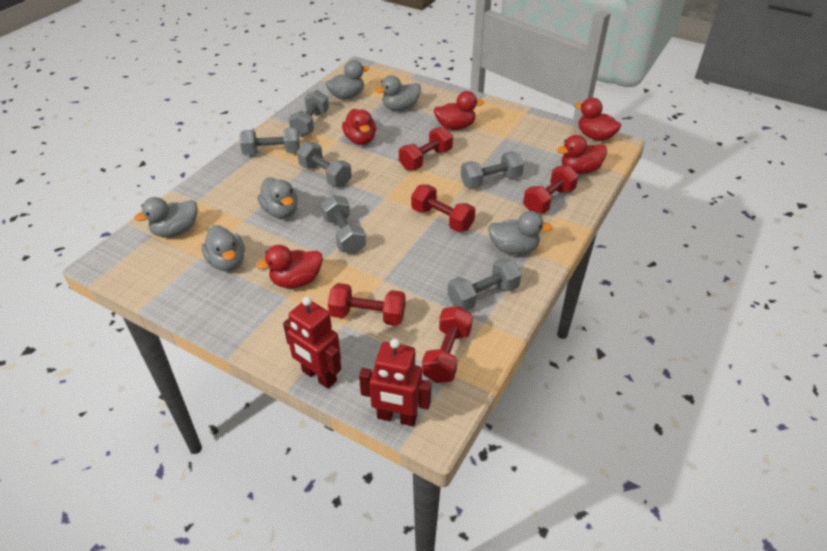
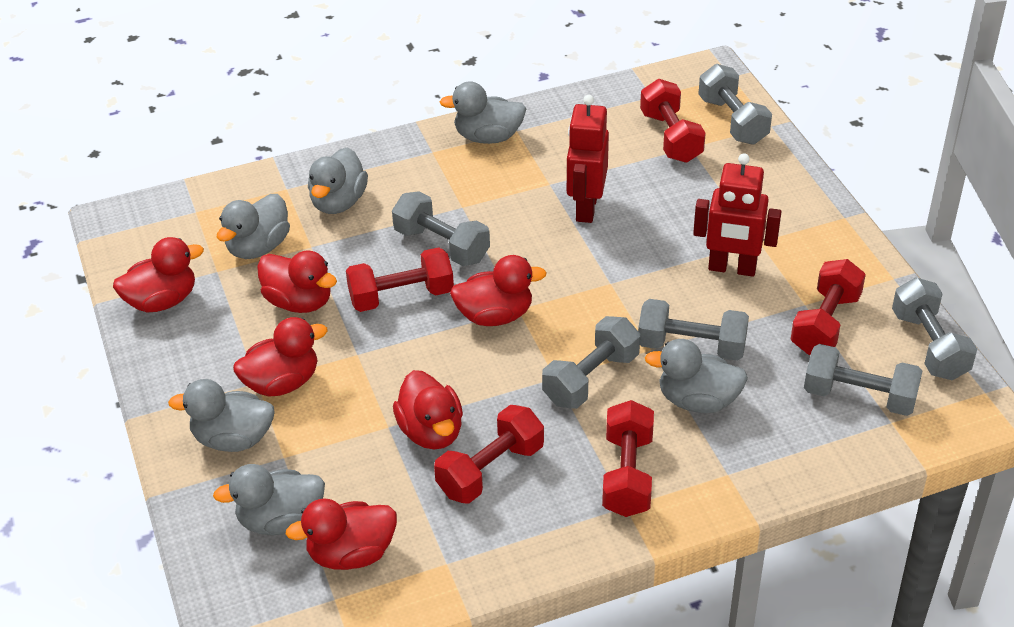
red duck: [256,245,323,288] [342,109,376,145] [434,91,484,130] [557,135,607,174] [575,98,622,141] = 5 -> [113,237,204,312] [233,317,328,397] [257,250,337,313] [285,498,397,570] [393,370,463,449] [450,255,547,326] = 6

